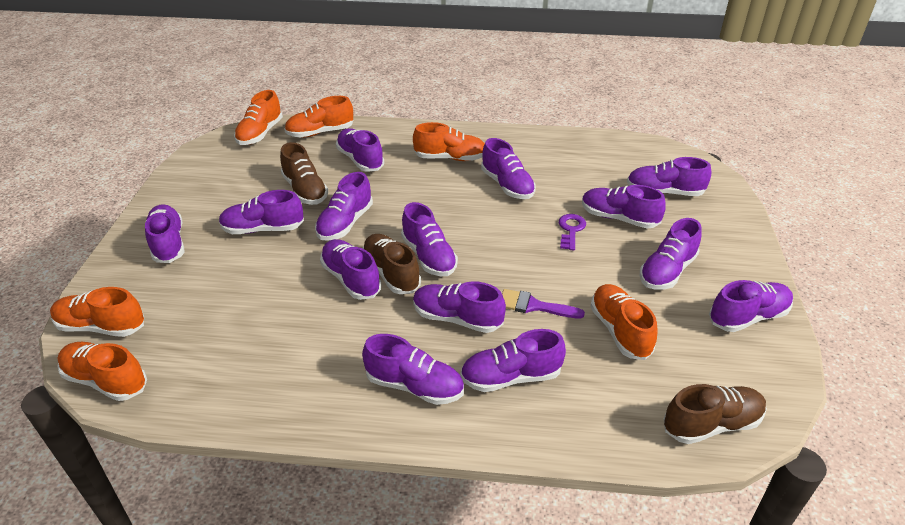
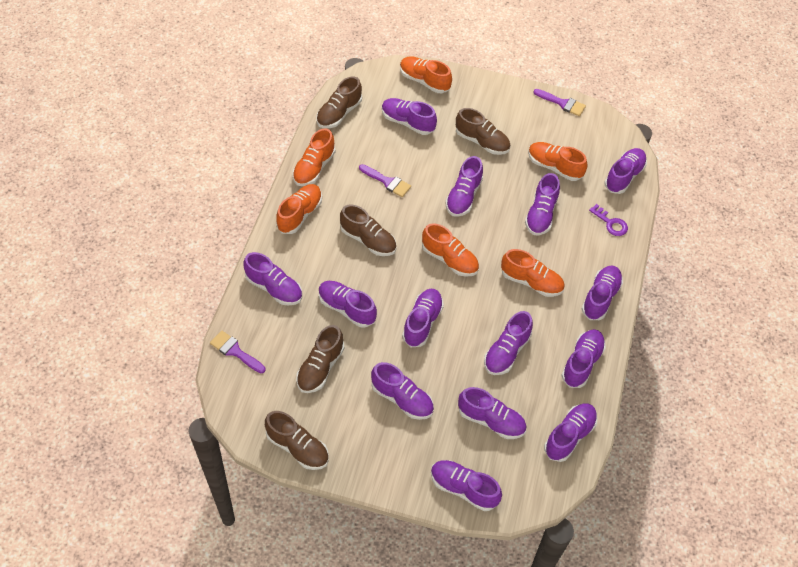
brown shoe: [280,142,328,205] [362,234,421,294] [664,384,767,444] = 3 -> [265,411,329,470] [296,325,344,393] [316,76,362,128] [340,204,396,256] [456,108,510,155] = 5
purple brush: [502,289,585,318] = 1 -> [210,331,265,373] [359,164,411,197] [533,89,586,116] = 3

